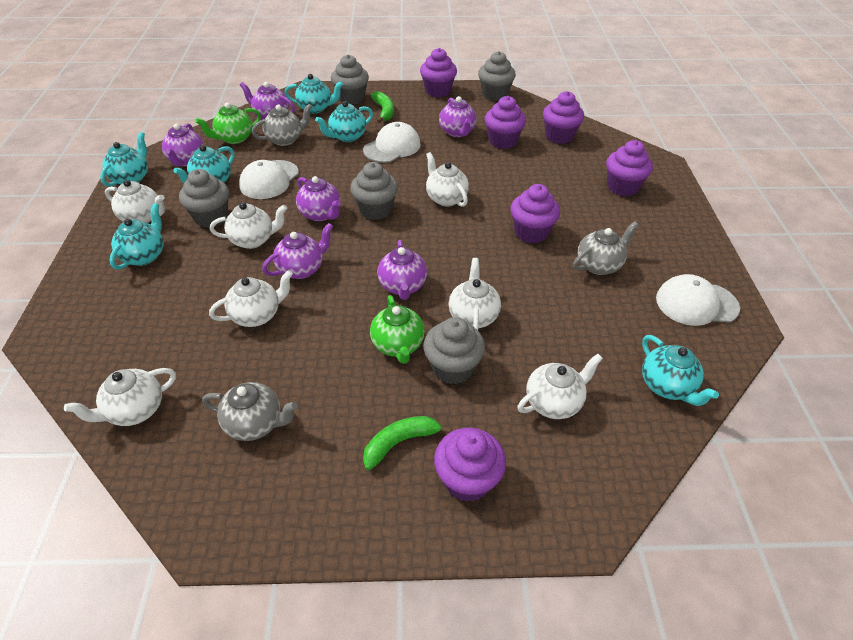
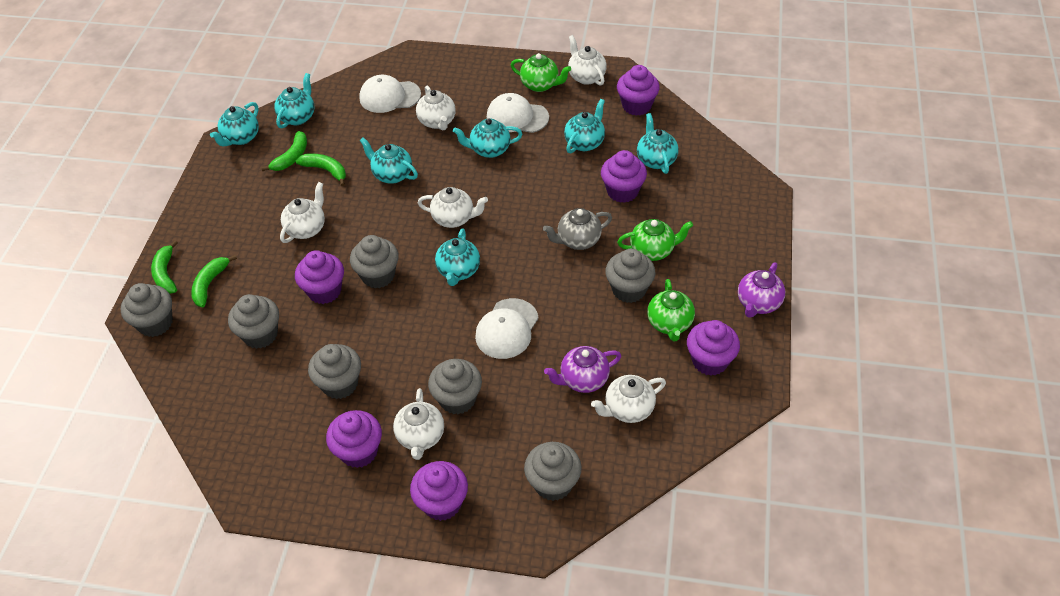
green banana: [363,416,452,470] [371,91,394,123] = 2 -> [151,240,178,294] [191,255,237,307] [261,131,307,171] [296,153,346,186] = 4
green teapot: [195,103,261,144] [370,295,425,364] = 2 -> [511,53,571,92] [617,219,693,261] [647,279,695,341] = 3
grey cupcake: [179,169,229,228] [331,54,369,104] [350,162,398,220] [423,317,485,384] [478,51,516,101] = 5 -> [121,283,173,337] [228,294,279,349] [308,344,361,399] [350,235,399,288] [428,359,482,414] [524,442,582,501] [605,249,655,303] = 7
grey teapot: [202,382,298,441] [252,104,312,146] [573,221,639,275] = 3 -> [543,208,612,250] = 1
purple teapot: [162,123,204,166] [240,82,295,119] [262,223,333,279] [296,176,341,221] [377,240,427,300] [439,96,476,137] = 6 -> [544,346,621,393] [738,262,785,318] = 2
turquoise teapot: [100,132,148,187] [109,203,164,270] [173,145,235,183] [285,74,343,114] [315,101,373,142] [642,335,719,406] = 6 -> [210,102,259,147] [274,73,314,128] [359,138,418,184] [435,229,480,286] [453,118,522,158] [564,99,605,154] [637,113,679,174] = 7
white teapot: [64,368,176,426] [105,180,165,223] [209,270,293,327] [210,202,287,249] [426,152,469,207] [448,258,501,330] [517,354,603,419] = 7 -> [280,182,325,243] [393,388,444,460] [416,86,456,130] [418,187,488,228] [568,35,607,86] [591,375,666,423] = 6

